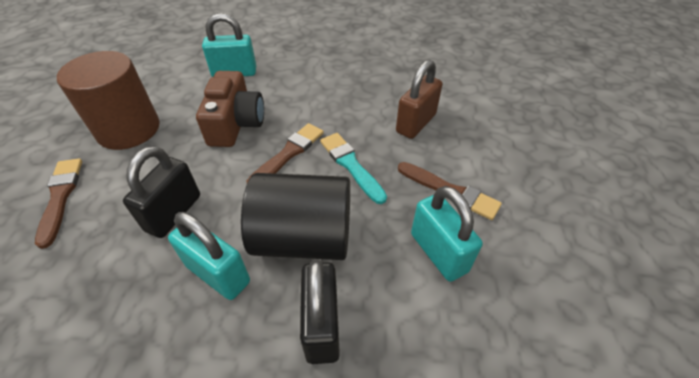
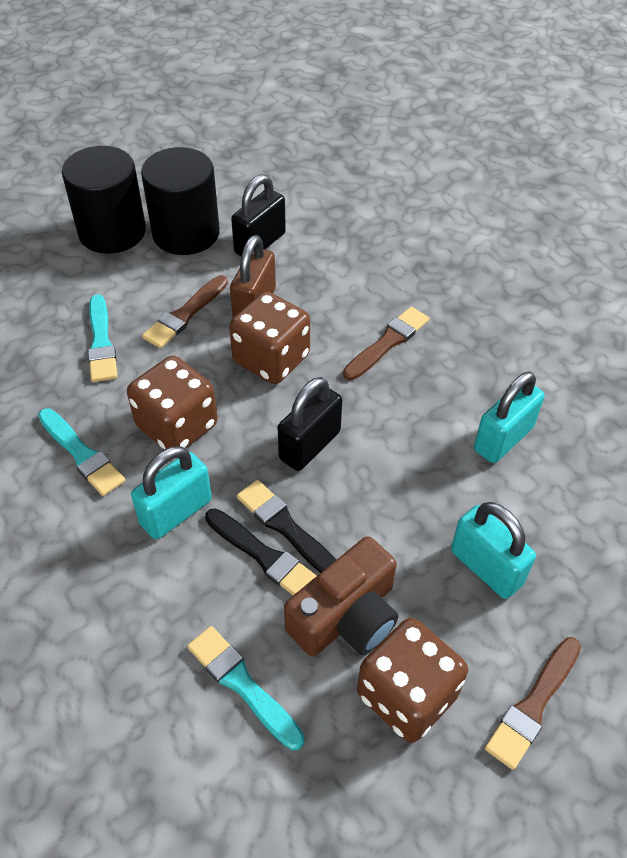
black brush: none = 0 -> [205,508,317,595] [237,480,336,573] = 2
black cylinder: [241,173,350,260] = 1 -> [62,146,146,254] [141,147,220,255] = 2
brown cylinder: [57,51,160,150] = 1 -> none = 0
brown dice: none = 0 -> [127,356,218,450] [229,291,310,384] [357,618,468,743] = 3
turquoise brush: [320,133,387,204] = 1 -> [38,408,125,496] [88,295,117,382] [187,626,304,750] = 3

